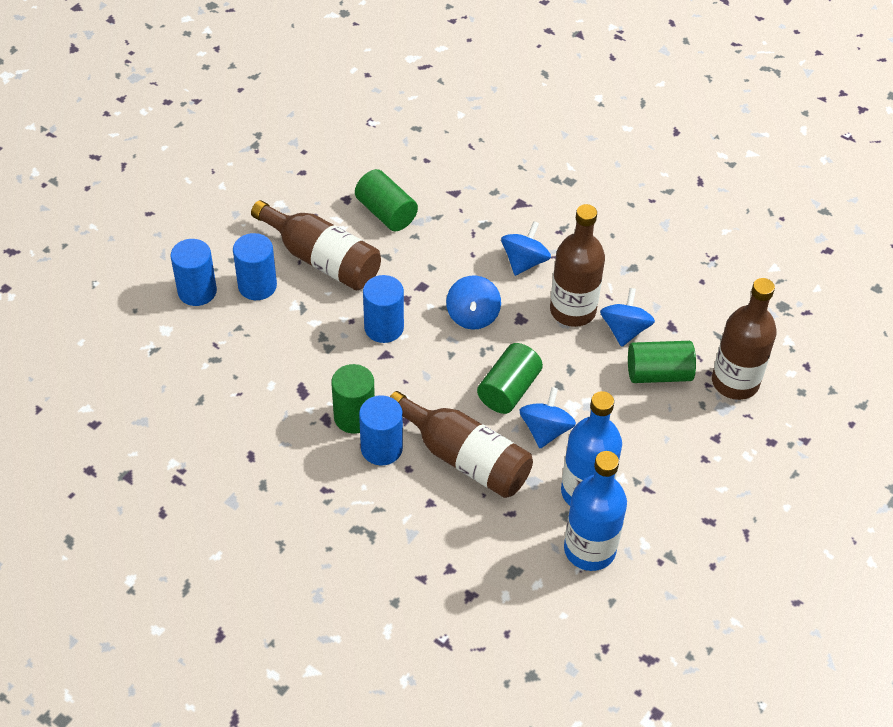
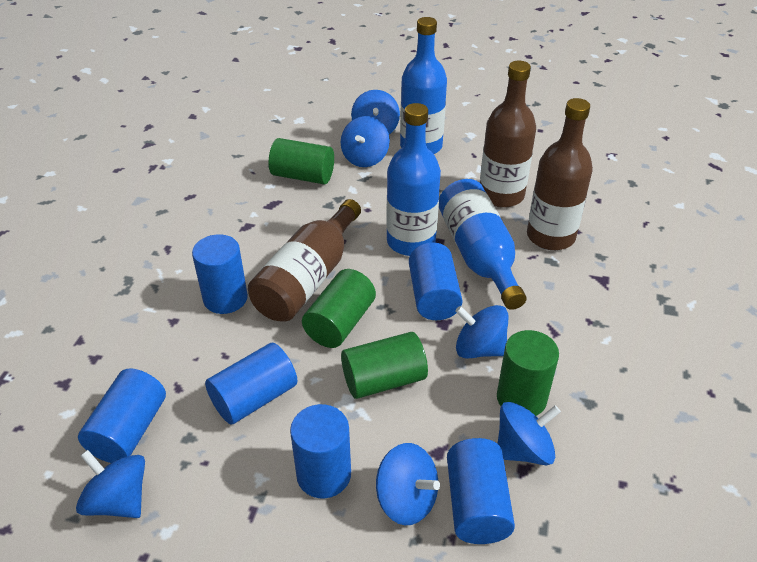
blue bottle: [561,391,622,506] [564,451,627,571] = 2 -> [386,103,441,256] [400,17,447,154] [439,179,527,310] = 3
blue cylinder: [170,239,217,306] [233,233,277,300] [359,395,403,465] [363,275,404,343] = 4 -> [78,368,166,463] [192,234,248,314] [205,343,297,425] [290,404,351,499] [409,242,463,320] [447,438,515,544] = 6
blue spinning top: [446,275,501,329] [501,221,551,276] [519,387,576,448] [600,288,655,347] = 4 -> [76,450,145,518] [341,116,390,167] [351,90,400,134] [376,443,440,525] [455,305,508,359] [497,402,561,465] = 6
brown bottle: [251,200,381,290] [390,391,533,498] [550,204,605,327] [712,278,777,400] = 4 -> [248,199,361,322] [480,61,536,208] [527,98,593,250] = 3

